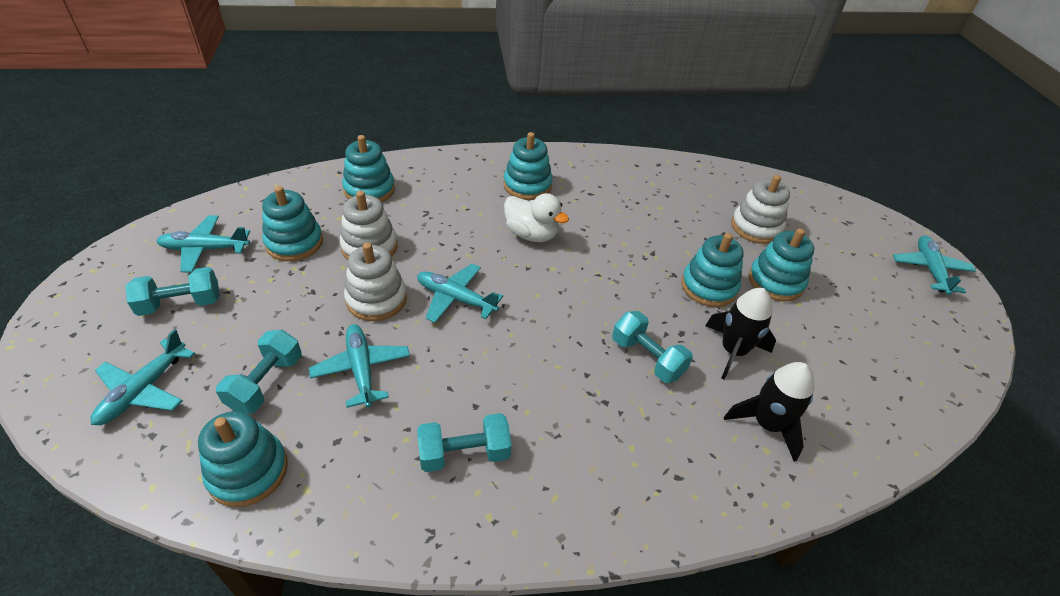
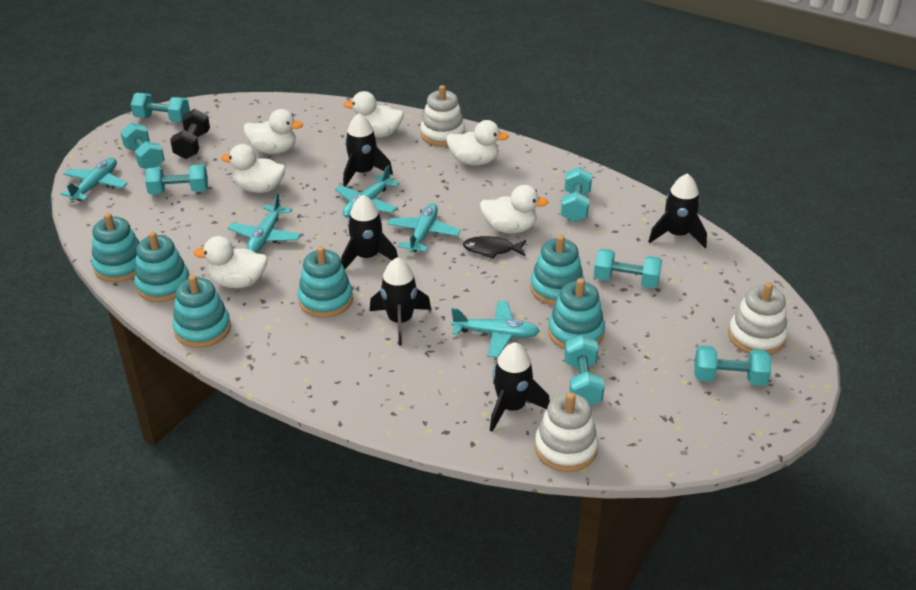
black dumbbell: none = 0 -> [170,109,210,159] = 1
black fish: none = 0 -> [463,236,526,259] = 1
black rocket: [705,288,776,380] [724,362,814,462] = 2 -> [341,195,398,269] [343,113,393,187] [370,257,431,345] [490,342,550,432] [648,173,707,248] = 5
turquoise dumbbell: [125,267,220,316] [216,330,302,414] [417,413,512,472] [612,311,693,383] = 4 -> [120,123,165,169] [131,93,190,122] [145,164,208,195] [561,167,592,222] [564,335,605,406] [594,249,662,288] [694,345,771,386] = 7
white duck: [504,193,569,242] = 1 -> [193,236,268,288] [221,144,285,193] [244,109,303,154] [343,91,404,137] [446,120,509,165] [480,185,549,233] = 6

